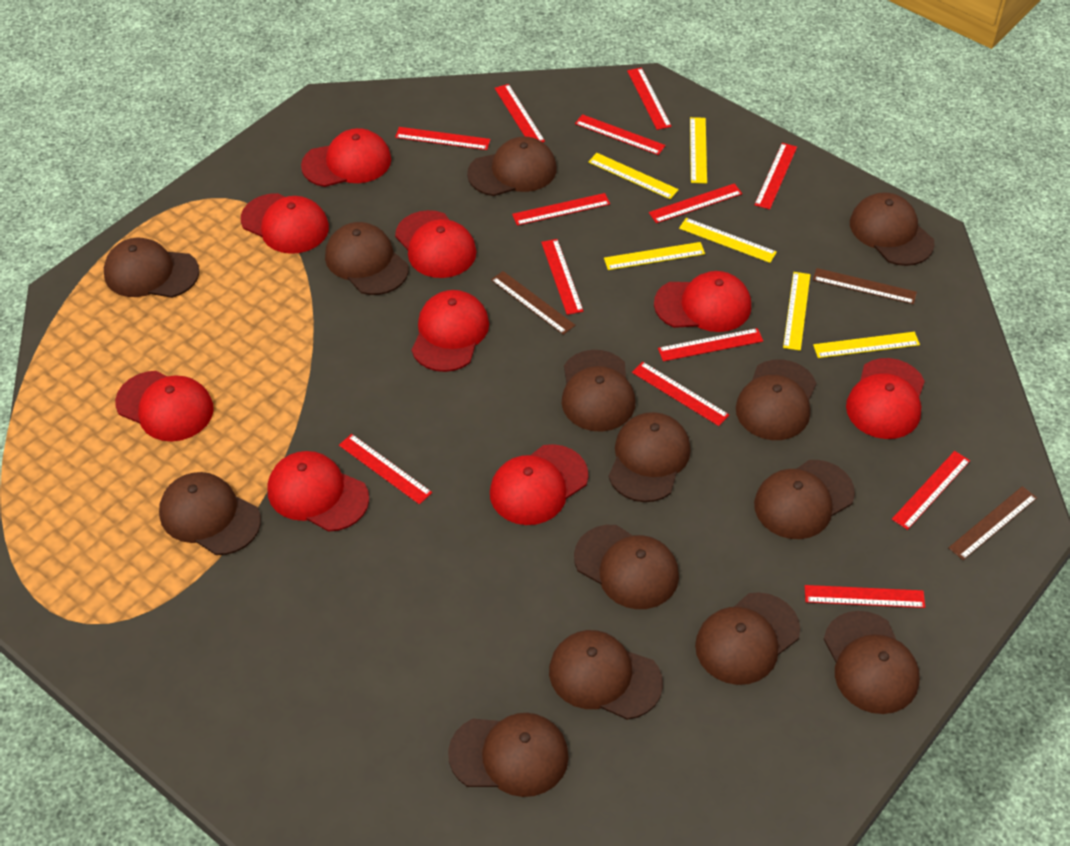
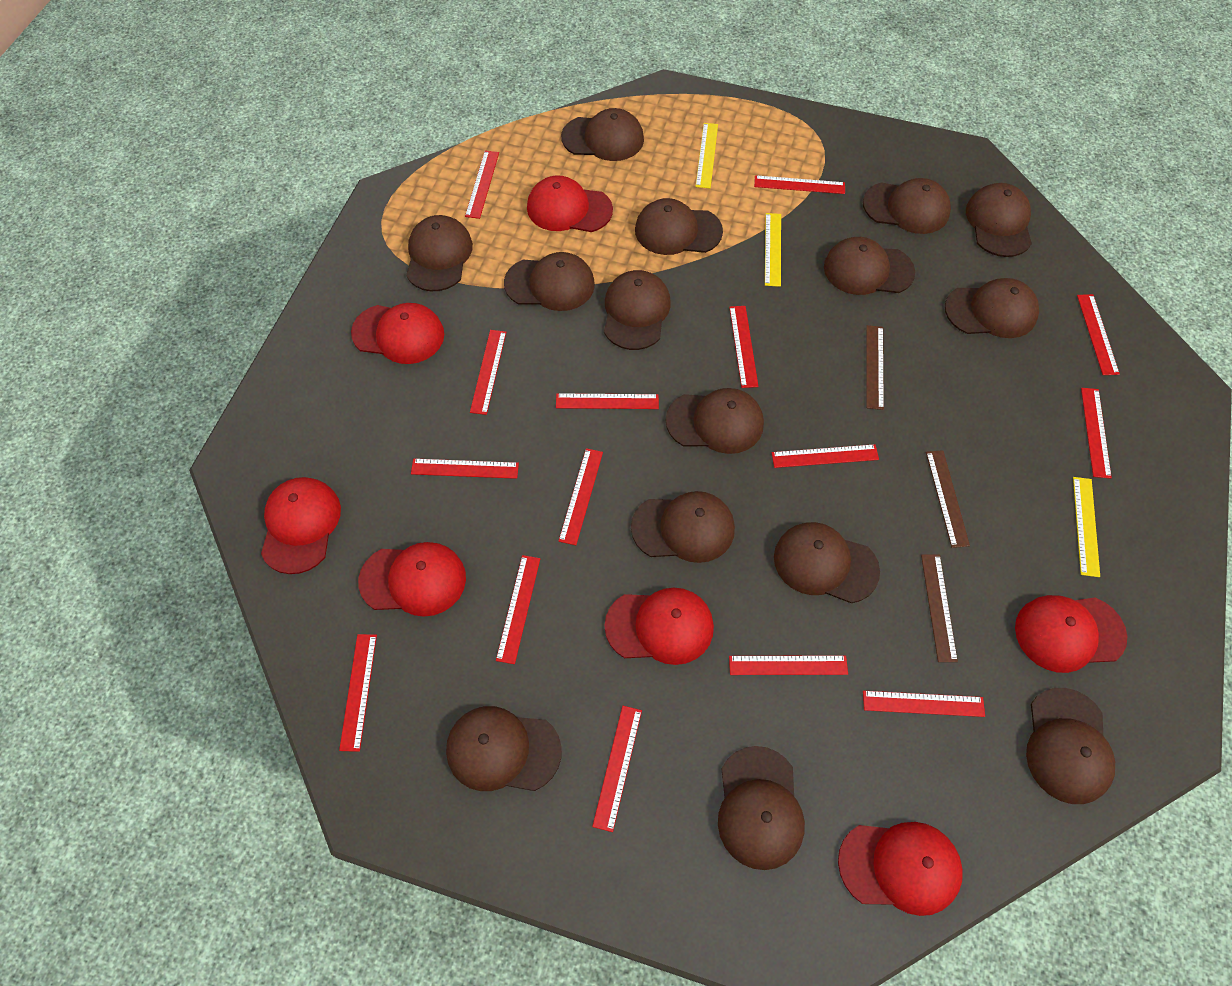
brown cap: [104,238,199,298] [159,472,261,555] [325,222,409,295] [448,713,569,797] [467,137,557,196] [549,630,663,720] [562,350,635,432] [574,525,679,609] [609,412,691,502] [695,592,800,685] [736,359,816,440] [754,460,855,539] [824,611,920,714] [850,192,935,266] = 14 -> [406,215,473,291] [446,706,562,791] [504,252,595,311] [561,108,644,161] [604,270,671,350] [631,491,735,563] [635,198,723,255] [666,388,764,454] [718,746,805,870] [774,522,880,603] [824,237,915,295] [863,178,951,234] [945,278,1039,338] [966,183,1032,257] [1026,688,1115,804] = 15
red cap: [115,371,214,441] [241,193,329,254] [268,451,369,532] [301,128,391,187] [395,210,477,278] [412,290,489,372] [490,444,588,525] [654,271,751,332] [846,358,925,439] = 9 -> [261,477,341,574] [351,303,444,364] [358,542,466,617] [527,175,613,232] [604,588,714,665] [838,822,963,916] [1015,595,1127,673] = 7
red ruler: [339,434,432,505] [395,127,491,150] [495,84,545,142] [512,193,610,226] [541,239,584,315] [575,114,666,155] [627,68,672,130] [632,362,729,426] [649,183,742,223] [658,328,763,361] [754,143,797,210] [805,585,925,608] [892,451,970,530] = 13 -> [339,634,377,752] [411,459,519,479] [465,151,499,219] [470,330,506,415] [496,555,540,664] [556,393,659,409] [558,448,603,545] [592,706,642,832] [729,306,759,388] [729,655,848,675] [754,175,845,194] [772,444,879,468] [863,691,985,717] [1077,294,1120,375] [1081,388,1112,479] = 15
yellow ruler: [588,153,679,199] [604,242,705,270] [679,218,777,263] [690,117,707,184] [783,272,811,351] [813,332,920,358] = 6 -> [695,123,718,188] [765,213,781,287] [1073,477,1100,577] = 3

